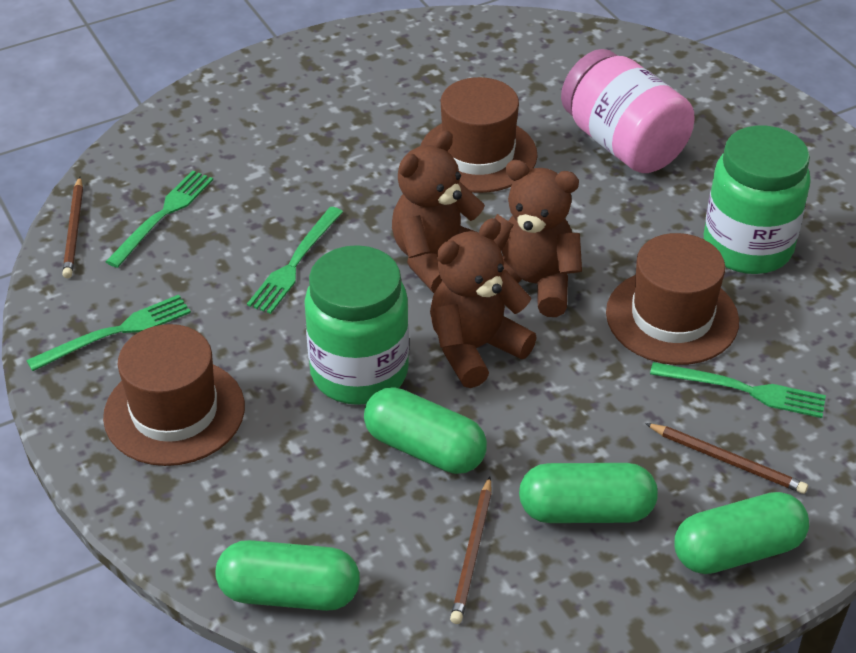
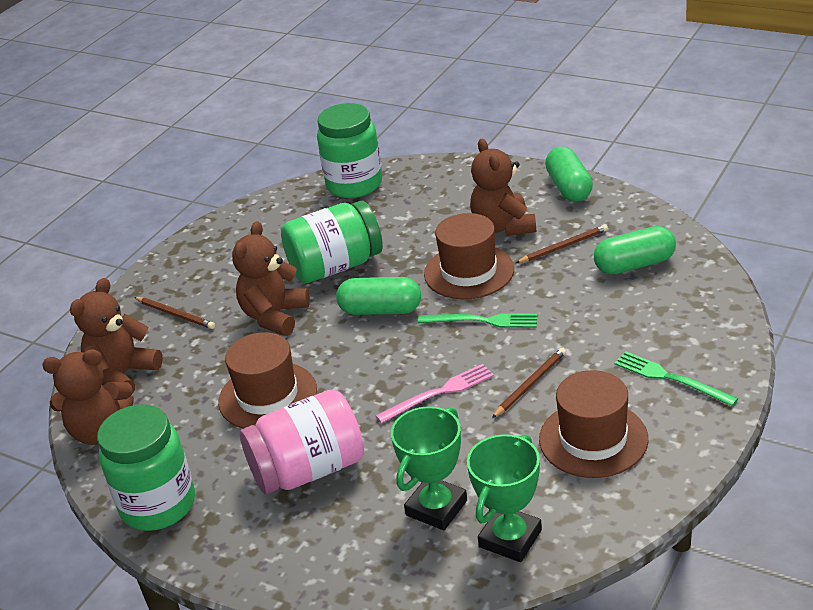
brown teddy bear: [392,130,485,293] [430,218,537,388] [494,160,582,317] = 3 -> [42,349,134,445] [70,278,163,395] [232,221,310,336] [470,139,536,236] = 4
green capsule: [215,540,360,611] [364,387,487,474] [519,463,658,523] [674,492,809,574] = 4 -> [336,277,421,315] [545,147,593,202] [594,226,676,275] = 3
green fork: [26,295,191,371] [105,170,213,268] [247,207,343,314] [650,362,826,418] = 4 -> [418,313,538,328] [615,351,739,407] = 2
green jar: [304,245,409,405] [704,126,811,274] = 2 -> [97,405,195,531] [281,201,383,283] [317,103,383,198] = 3
green trophy: none = 0 -> [391,406,467,530] [467,434,542,562] = 2
pink fork: none = 0 -> [376,364,494,423] = 1

